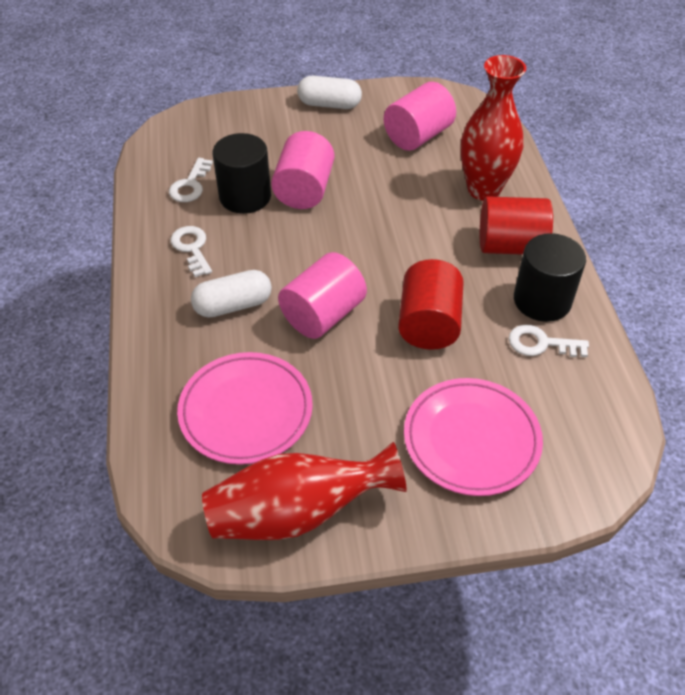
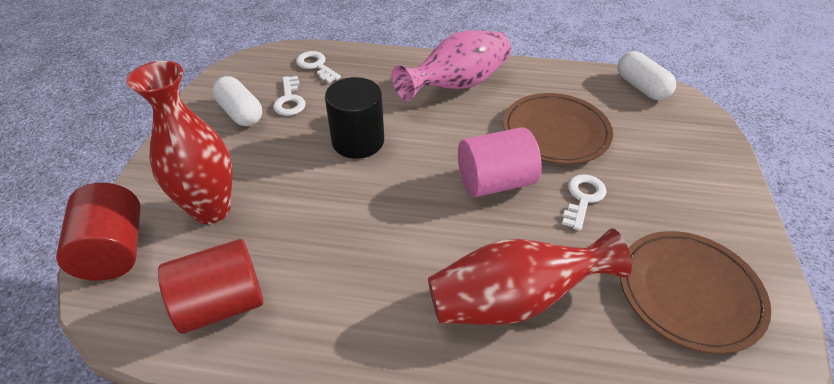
black cylinder: [213,133,271,214] [514,233,586,322] = 2 -> [325,77,384,159] = 1
brown plate: none = 0 -> [503,93,613,164] [620,231,771,354] = 2
pink cylinder: [271,131,334,209] [278,252,367,339] [384,82,456,151] = 3 -> [458,127,542,197] = 1
pink plate: [177,352,313,465] [404,378,543,496] = 2 -> none = 0
pink vase: none = 0 -> [392,31,511,101] = 1

